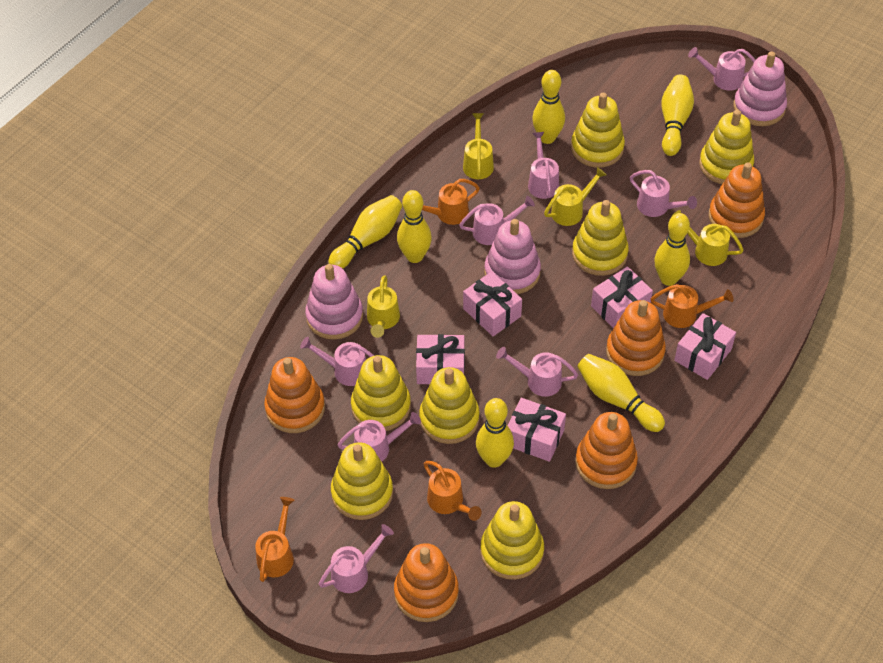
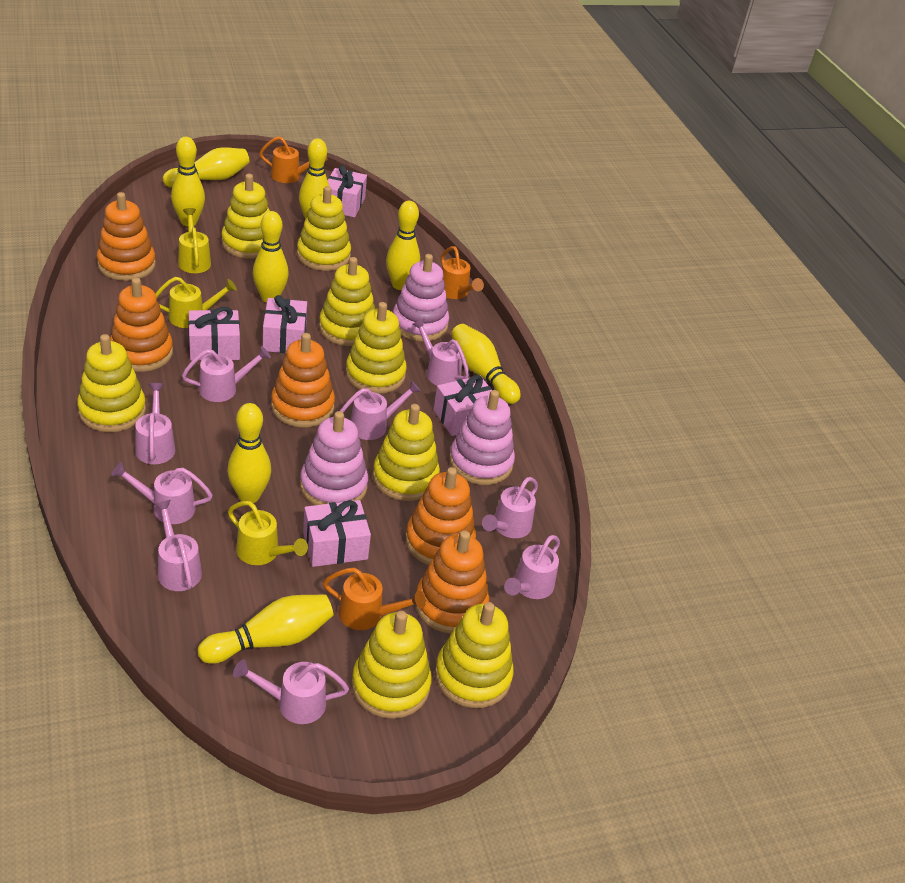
orange watering can: [255,497,294,582] [422,179,480,225] [424,461,482,521] [651,284,733,328] = 4 -> [259,136,327,183] [323,568,426,630] [441,246,484,299] = 3
pink watering can: [300,337,374,386] [319,524,394,593] [337,412,421,462] [459,196,535,245] [496,347,578,397] [528,132,559,199] [630,170,697,217] [688,47,755,91] = 8 -> [111,462,213,524] [135,383,175,464] [154,500,202,591] [182,346,271,402] [233,660,349,724] [340,380,421,440] [412,318,469,385] [482,477,538,538] [504,535,560,599] = 9
yellow bowling pin: [328,195,402,269] [397,190,432,263] [476,398,514,468] [532,70,565,144] [577,354,665,432] [654,213,690,286] [661,75,694,156] = 7 -> [163,147,250,188] [171,137,205,226] [198,594,334,664] [227,403,271,503] [253,211,289,303] [299,139,330,219] [386,201,420,290] [451,324,521,404] = 8
yellow stacking toy: [331,442,393,520] [351,355,411,431] [419,367,480,444] [480,501,544,580] [571,93,625,168] [572,200,629,276] [699,110,754,184] = 7 -> [77,334,146,432] [221,174,270,259] [297,186,351,271] [319,257,375,346] [346,302,407,394] [352,611,432,719] [373,404,440,501] [435,602,514,708] = 8
yellow watering can: [367,275,400,338] [463,113,494,179] [544,167,607,226] [671,210,744,266] = 4 -> [155,277,237,328] [178,208,211,273] [228,501,308,565] = 3

